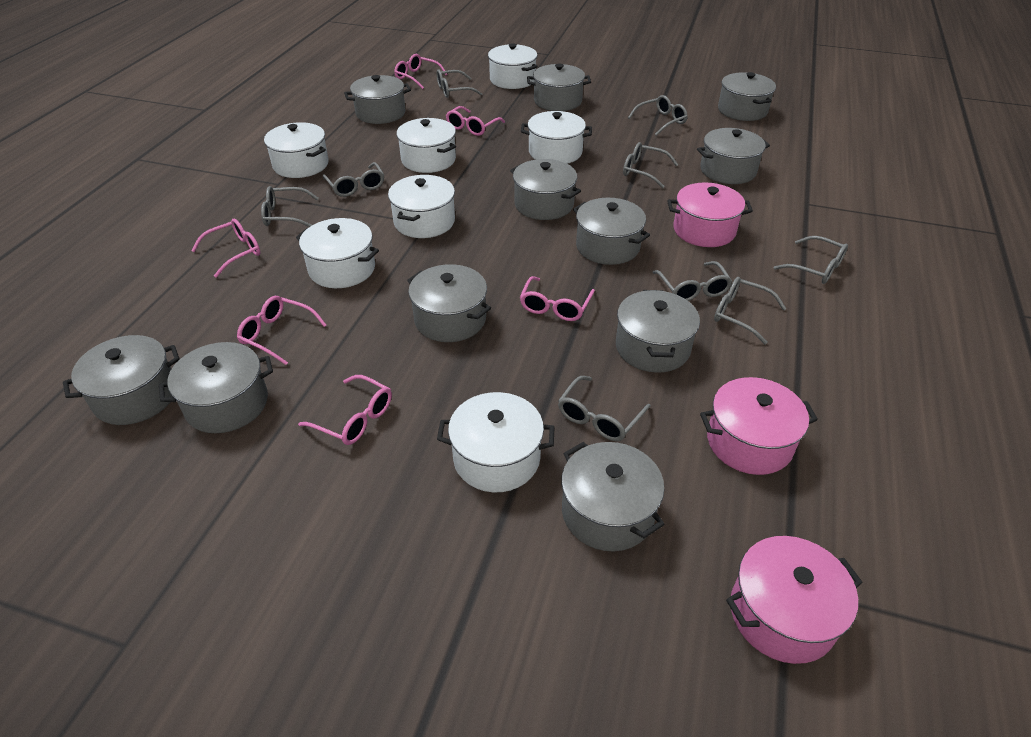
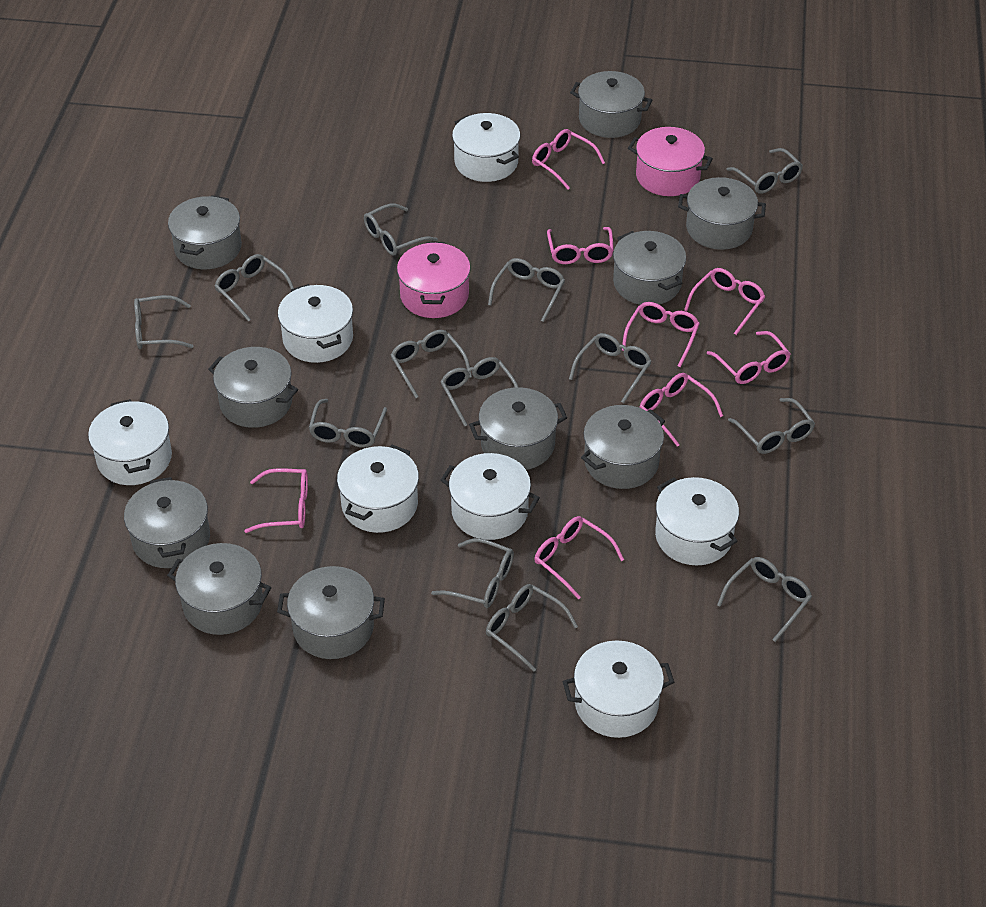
grey glasses: [261,186,319,227] [323,162,384,197] [436,69,482,98] [558,376,651,441] [623,142,678,188] [628,95,688,136] [652,261,732,301] [714,277,786,344] [773,236,848,284] = 9 -> [134,295,193,349] [215,254,294,322] [309,399,387,448] [364,203,438,255] [390,330,472,398] [431,538,514,608] [440,357,518,427] [486,584,578,672] [488,258,565,322] [569,333,652,403] [717,557,812,642] [726,148,803,194] [728,398,815,454] = 13
grey pot: [63,335,180,425] [159,342,273,433] [344,75,411,124] [407,264,491,342] [510,159,581,220] [527,63,591,111] [561,442,665,552] [573,198,650,265] [616,290,700,373] [697,128,770,184] [718,72,776,121] = 11 -> [124,477,210,568] [167,543,271,635] [168,195,242,269] [208,347,298,428] [277,566,385,659] [469,387,567,470] [570,71,652,138] [581,405,665,489] [613,231,686,305] [678,177,766,250] = 10
pink glasses: [191,219,260,278] [237,296,326,365] [298,375,392,445] [394,54,447,89] [446,106,505,136] [520,276,595,321] = 6 -> [244,468,308,533] [532,129,605,189] [534,516,624,600] [547,227,614,264] [622,302,700,367] [640,373,723,447] [684,268,765,335] [707,331,790,384] = 8
pink pot: [667,182,753,247] [700,377,818,475] [726,536,863,664] = 3 -> [397,242,471,318] [628,127,713,196] = 2

